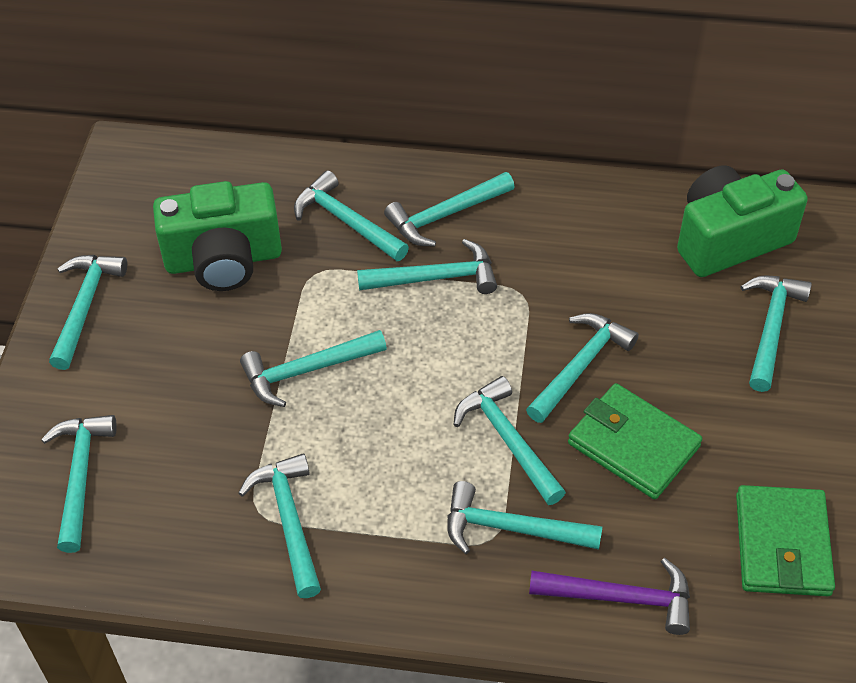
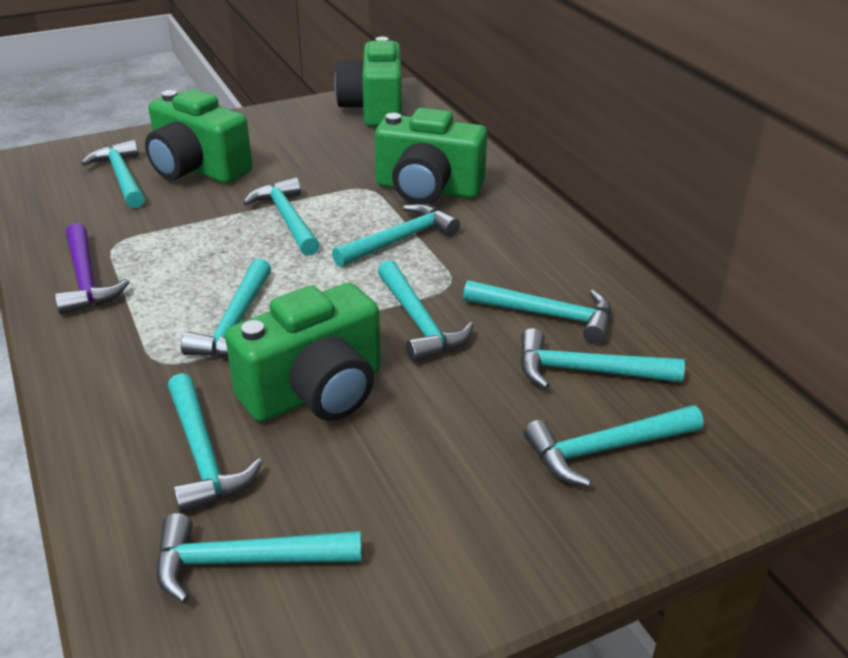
green camera: [153,181,282,291] [677,165,808,277] = 2 -> [145,89,252,183] [225,283,381,422] [335,37,402,127] [375,108,487,204] = 4
green wallet: [568,383,702,499] [736,485,835,596] = 2 -> none = 0
turquoise hammer: [41,415,117,553] [49,255,127,370] [238,453,321,598] [240,330,387,407] [294,170,409,261] [357,239,497,294] [384,172,515,247] [447,481,603,554] [454,376,566,505] [526,313,639,423] [740,276,812,392] = 11 -> [81,140,145,208] [156,513,362,603] [168,373,263,514] [181,259,271,358] [243,177,320,256] [332,204,460,267] [377,260,474,362] [463,280,611,344] [520,328,685,389] [524,405,703,487] = 10

